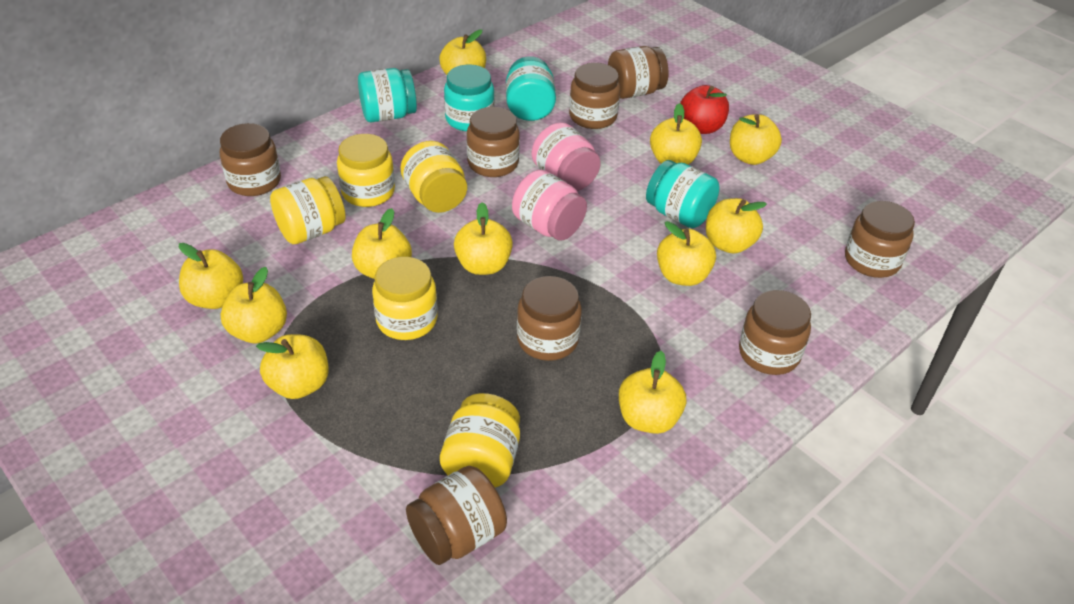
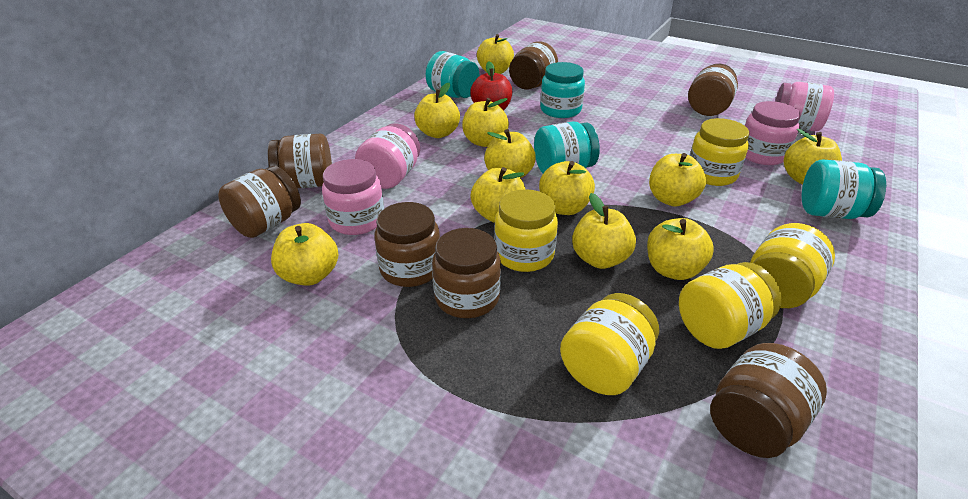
brown jar: [220,123,281,196] [406,466,507,565] [467,107,520,177] [517,276,582,361] [569,63,620,129] [608,46,669,99] [739,290,811,375] [845,201,915,278] = 8 -> [218,166,301,238] [268,134,332,188] [374,202,440,287] [432,228,501,318] [509,41,558,90] [688,64,738,116] [710,343,827,458] = 7
pink jar: [512,170,587,241] [532,123,601,191] = 2 -> [322,159,384,235] [355,123,420,189] [745,101,801,165] [775,82,834,131] = 4

